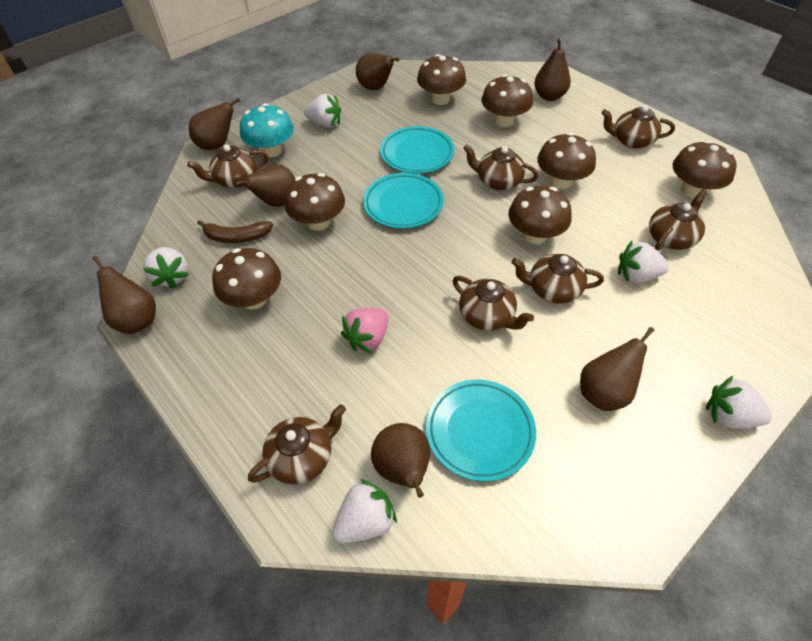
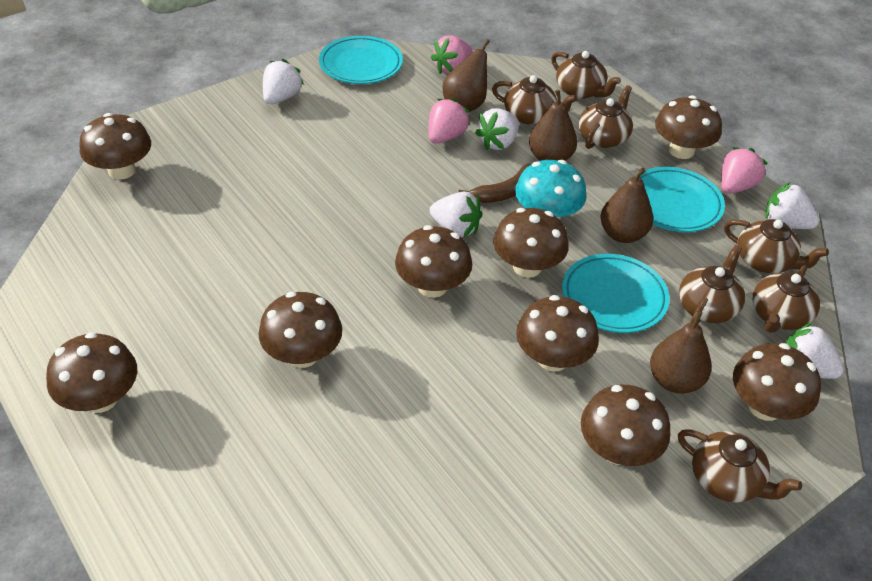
brown mushroom: [212,248,281,309] [285,173,345,231] [417,54,466,105] [481,74,533,127] [508,186,572,244] [537,132,596,189] [673,140,737,198] = 7 -> [46,332,137,413] [79,113,151,180] [258,292,342,368] [395,225,472,298] [493,208,569,278] [516,295,599,372] [581,385,670,466] [655,95,722,159] [733,343,821,421] = 9
brown pear: [92,256,156,334] [189,97,240,150] [235,164,295,207] [356,53,399,90] [371,423,430,498] [534,38,571,101] [580,327,654,411] = 7 -> [442,39,490,112] [529,90,577,161] [600,168,653,243] [650,311,712,394] = 4
pink strawberry: [341,308,388,353] = 1 -> [428,98,470,144] [431,35,473,74] [721,147,768,194] = 3

